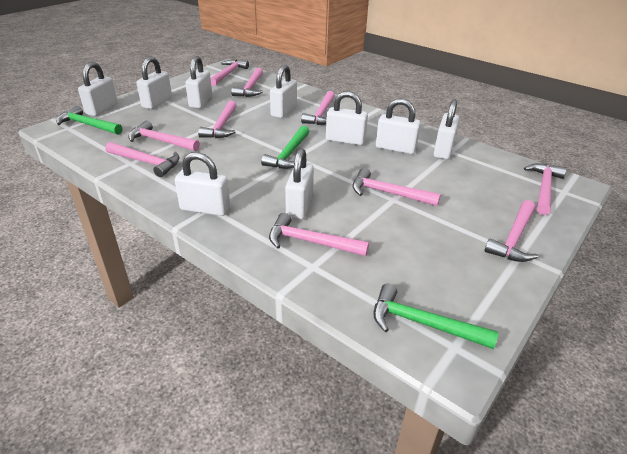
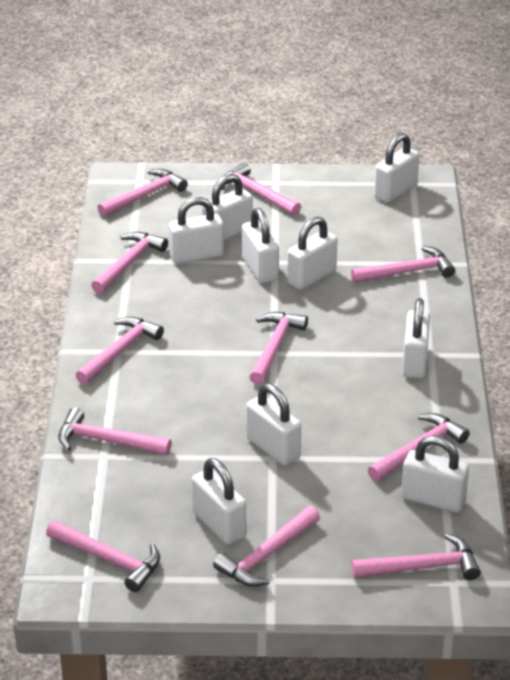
green hammer: [57,106,122,135] [261,126,310,169] [373,284,498,349] = 3 -> none = 0
pink hammer: [106,142,180,177] [128,120,200,151] [198,101,237,138] [211,60,249,86] [231,68,263,97] [269,213,369,256] [301,91,335,125] [352,168,441,206] [484,200,538,262] [524,163,567,215] = 10 -> [46,520,160,592] [58,407,172,455] [76,317,164,385] [91,232,168,294] [97,169,188,217] [213,506,320,587] [221,162,301,216] [249,312,308,385] [351,246,455,283] [351,533,481,580] [368,413,470,481] = 11

